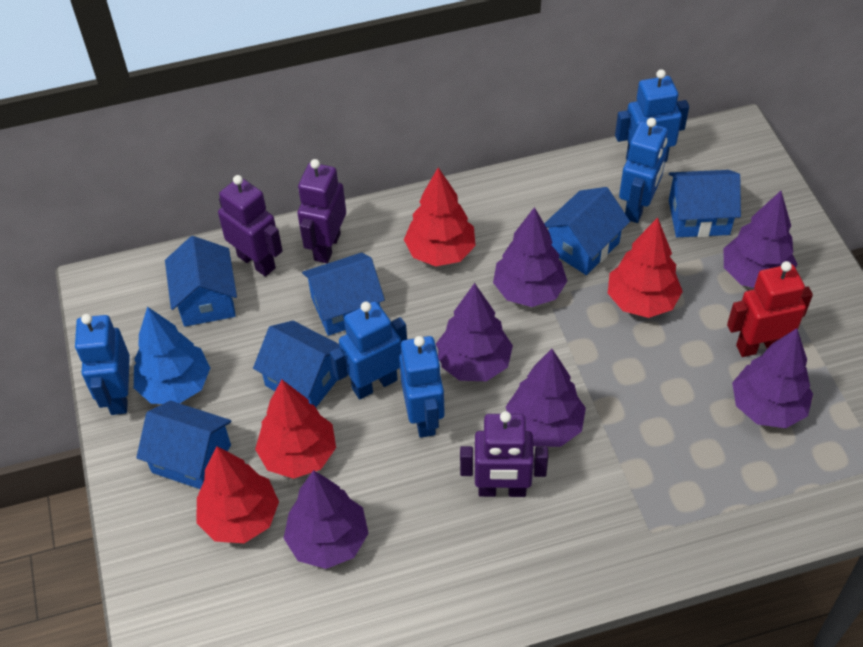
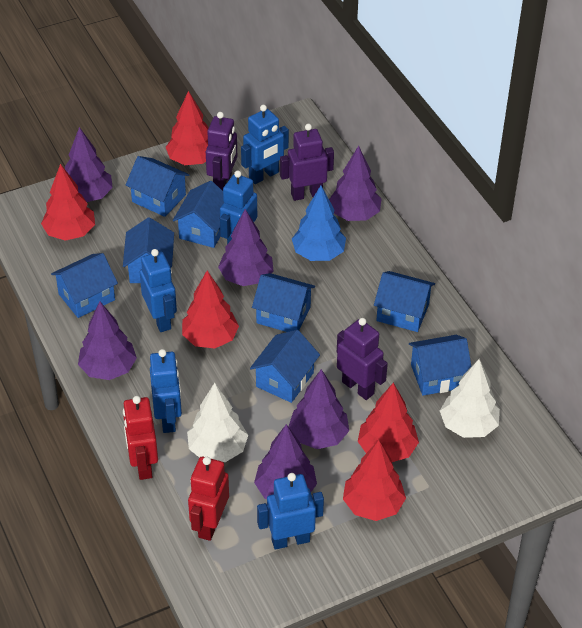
blue house: [136,401,231,489] [165,236,237,327] [253,321,340,407] [302,253,385,336] [544,187,630,275] [669,170,741,237] = 6 -> [51,253,118,318] [123,217,174,283] [126,156,189,217] [173,181,224,248] [250,330,320,403] [252,273,315,332] [374,271,435,332] [409,335,472,396] = 8
red robot: [727,261,813,357] = 1 -> [123,396,158,480] [188,457,229,541] = 2
red tree: [196,446,279,543] [255,379,336,479] [404,168,476,267] [608,218,683,318] = 4 -> [41,164,95,241] [166,91,209,165] [182,271,239,349] [343,440,406,521] [358,383,419,462] = 5
white tree: none = 0 -> [187,383,248,462] [440,359,500,438] = 2

